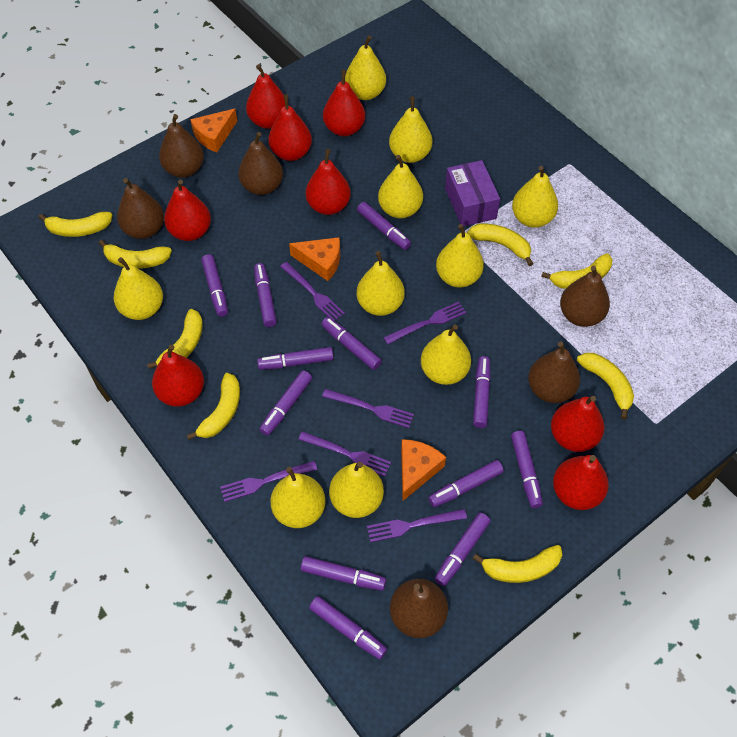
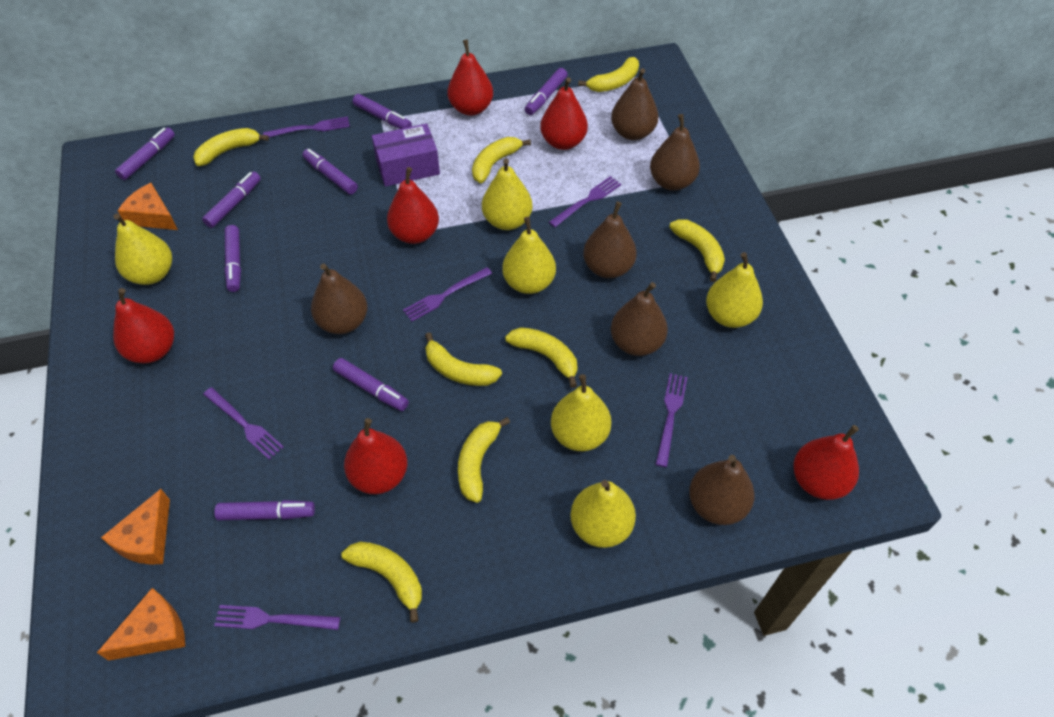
purple marker: [201,254,228,317] [254,263,277,327] [257,347,334,370] [259,370,312,436] [301,556,386,591] [309,596,387,659] [321,317,382,370] [357,202,411,250] [428,460,504,507] [435,513,491,586] [473,356,491,428] [511,431,543,508] = 12 -> [115,127,175,180] [202,171,261,228] [214,500,315,521] [224,225,241,292] [303,149,358,194] [333,358,409,411] [353,94,412,129] [525,68,567,115] = 8
red pear: [152,345,204,407] [164,180,211,241] [246,64,285,129] [268,95,312,161] [306,149,351,215] [323,70,365,136] [551,396,604,452] [553,455,609,510] = 8 -> [113,288,174,363] [344,418,407,494] [387,167,439,244] [447,40,493,116] [540,77,588,150] [793,425,859,500] = 6
yellow pear: [114,257,163,320] [270,467,326,528] [329,462,384,518] [345,36,386,100] [357,251,405,316] [378,155,423,218] [389,96,432,163] [421,324,471,385] [436,224,484,288] [512,166,558,228] = 10 -> [114,213,172,285] [482,158,533,230] [502,217,556,294] [551,374,612,451] [570,480,636,548] [706,252,763,328] = 6

